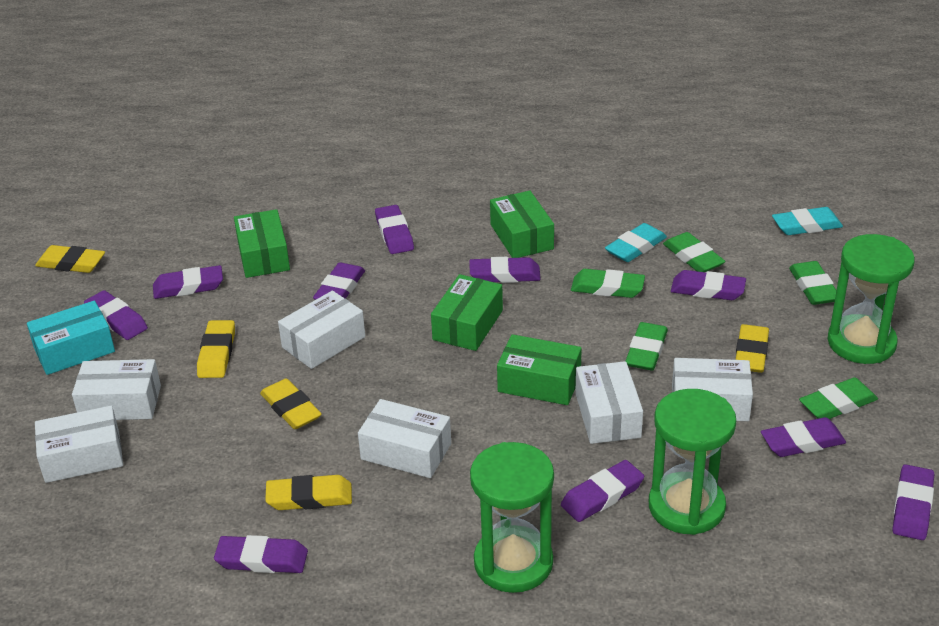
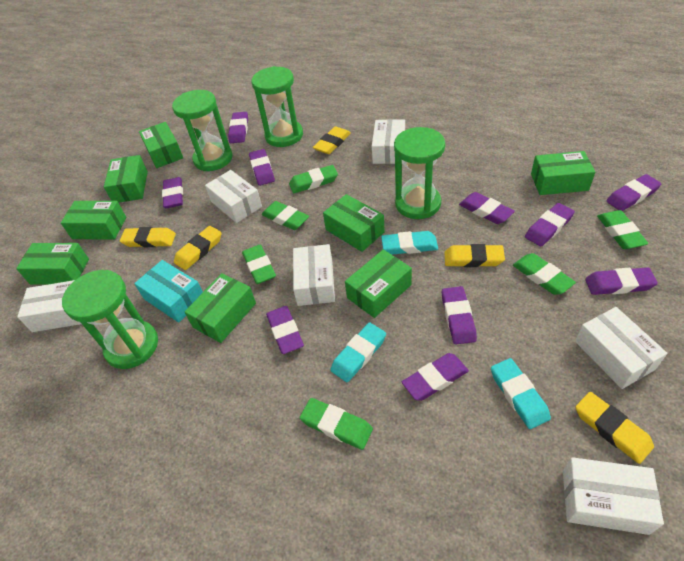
green box: [234,209,290,278] [431,274,503,351] [490,191,554,258] [497,334,582,405] = 4 -> [16,243,89,285] [61,201,126,240] [104,155,148,203] [139,122,183,168] [184,273,256,343] [323,194,385,252] [345,250,412,318] [531,151,595,195] = 8
green eraser: [571,269,645,298] [626,322,668,370] [663,232,725,272] [789,261,836,305] [799,377,878,419] = 5 -> [242,245,276,284] [262,201,309,230] [289,165,338,193] [300,398,373,450] [513,253,576,295] [597,210,648,249] = 6
green hourglass: [470,442,554,593] [649,389,736,535] [828,234,915,364] = 3 -> [62,270,158,369] [172,90,233,171] [252,66,303,147] [394,127,445,219] = 4
turquoise eraser: [605,223,667,262] [772,207,843,235] = 2 -> [330,323,386,382] [381,231,438,255] [491,358,551,429] = 3

